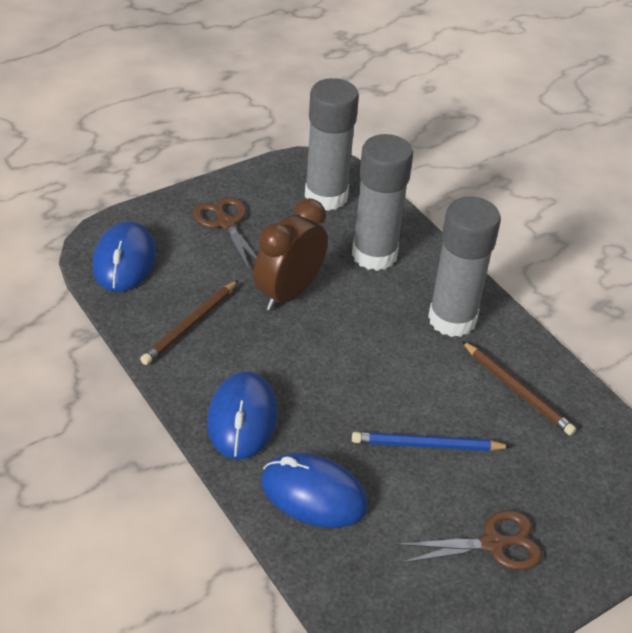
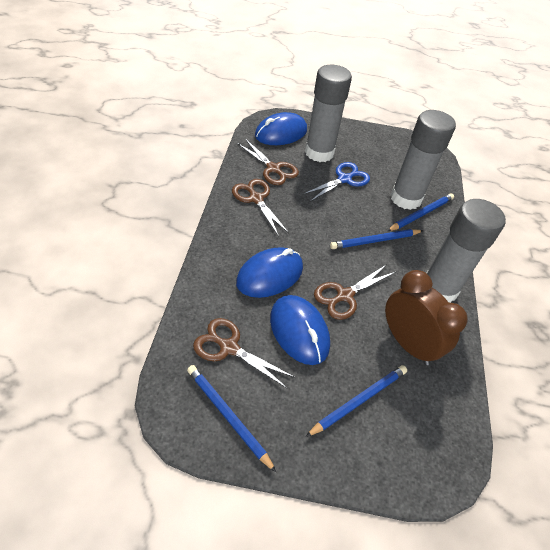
blue pencil: [352,432,512,451] = 1 -> [187,365,276,472] [305,365,407,437] [330,229,423,249] [387,193,454,231] = 4
blue scissors: none = 0 -> [303,162,370,202] = 1
brown pencil: [140,280,238,365] [462,341,576,436] = 2 -> none = 0
brown scissors: [193,197,257,271] [396,510,542,570] = 2 -> [193,318,295,389] [232,179,289,236] [237,139,299,185] [314,265,396,320] = 4

